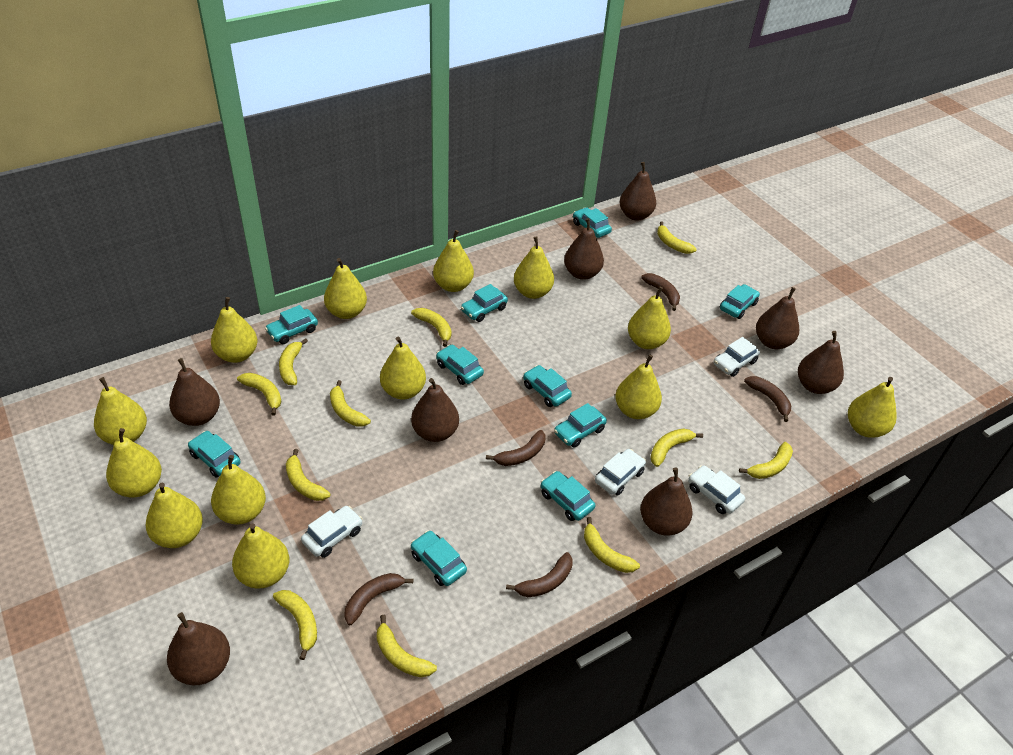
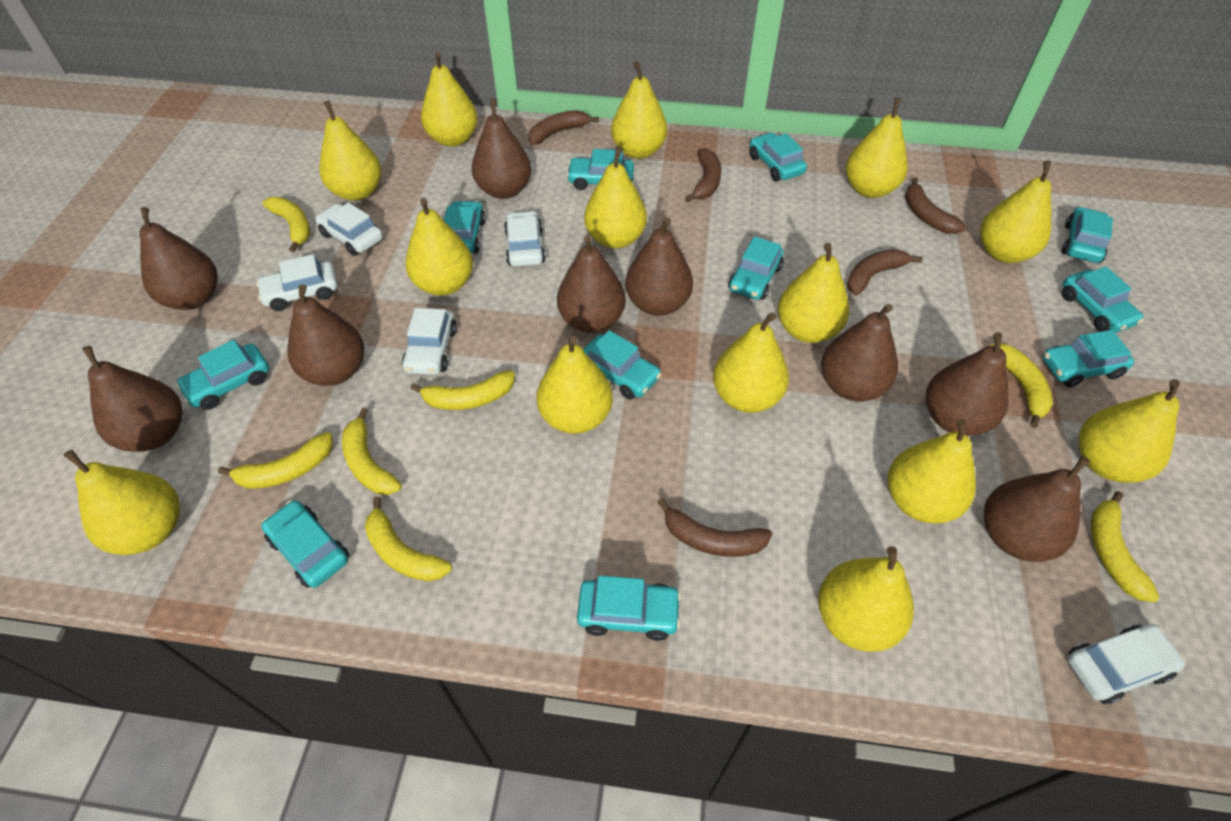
brown pear: [167,612,230,686] [169,358,220,426] [411,378,459,442] [564,218,604,280] [620,162,656,221] [640,467,693,536] [756,287,799,349] [798,331,844,394] = 8 -> [82,346,182,452] [139,207,218,310] [287,284,364,386] [472,99,531,199] [557,235,626,333] [625,217,693,316] [821,304,898,402] [926,332,1008,436] [984,456,1090,562] = 9
turquoise car: [188,431,240,478] [265,305,318,344] [411,530,467,586] [436,345,484,385] [461,284,508,322] [523,365,572,407] [541,471,595,521] [554,403,607,448] [573,207,612,238] [720,284,760,319] = 10 -> [176,340,269,410] [261,500,349,588] [444,201,486,254] [567,149,634,190] [577,575,681,641] [583,330,662,400] [728,236,784,300] [750,132,807,181] [1043,330,1134,387] [1062,207,1113,263] [1062,267,1144,333] = 11
white car: [301,506,363,558] [595,449,646,496] [688,465,745,514] [714,337,760,377] = 4 -> [256,254,338,311] [315,203,383,256] [402,308,457,375] [504,211,546,266] [1067,624,1186,704] = 5
yellow banana: [237,373,281,416] [273,590,317,660] [279,338,308,385] [286,449,331,501] [330,380,371,427] [377,615,437,677] [411,308,451,347] [584,517,640,573] [650,428,703,467] [657,221,697,254] [739,442,793,479] = 11 -> [218,432,333,488] [262,197,310,252] [342,408,402,495] [365,496,452,581] [410,370,515,410] [990,343,1053,428] [1091,491,1160,602] = 7
yellow pear: [94,377,147,445] [106,428,162,497] [145,483,203,548] [211,297,257,363] [211,455,266,525] [232,523,289,588] [324,258,367,319] [380,337,426,400] [433,230,474,292] [514,236,554,299] [615,355,662,419] [628,287,671,349] [848,377,897,438] = 13 -> [64,450,180,555] [319,100,382,201] [405,198,473,296] [421,52,478,147] [537,336,613,434] [584,147,647,248] [611,61,667,159] [713,312,789,413] [778,243,849,343] [818,546,914,652] [846,98,908,198] [888,419,976,524] [980,161,1051,263] [1078,379,1180,483] = 14

